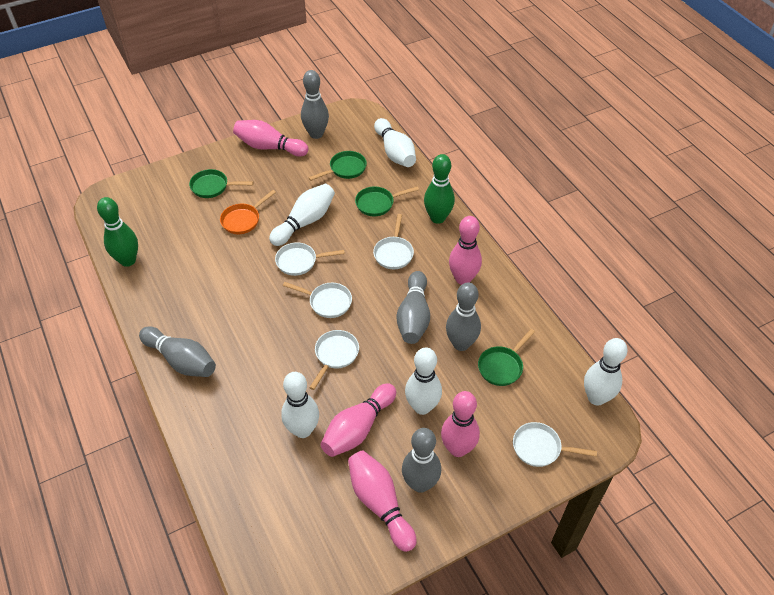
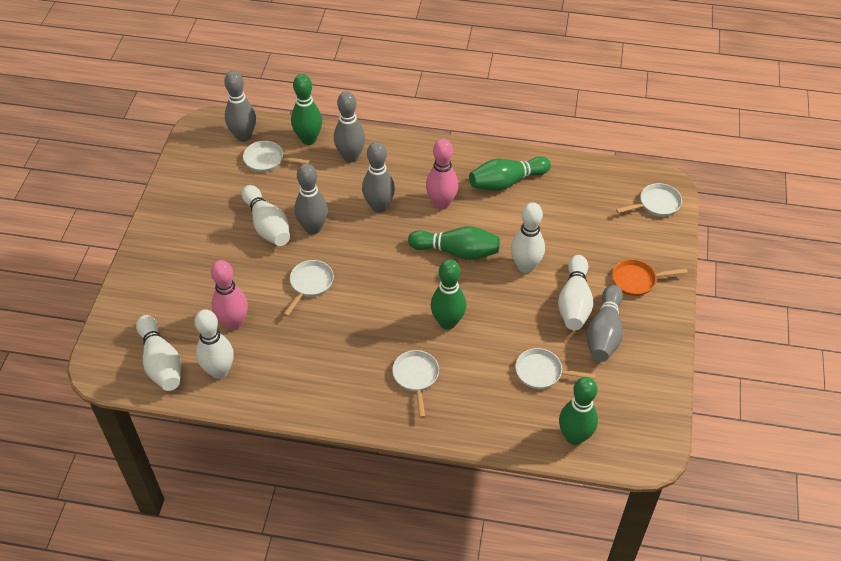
green bowling pin: [97,197,138,267] [424,154,455,224] = 2 -> [291,74,322,145] [408,226,500,260] [431,259,466,330] [469,156,551,191] [559,377,598,445] = 5
green pan: [189,169,253,198] [309,151,367,181] [355,186,419,216] [478,329,535,386] = 4 -> none = 0
pink bowling pin: [233,120,308,156] [320,383,396,457] [348,450,417,552] [441,391,480,457] [449,216,482,285] = 5 -> [211,260,248,330] [426,139,459,210] = 2

